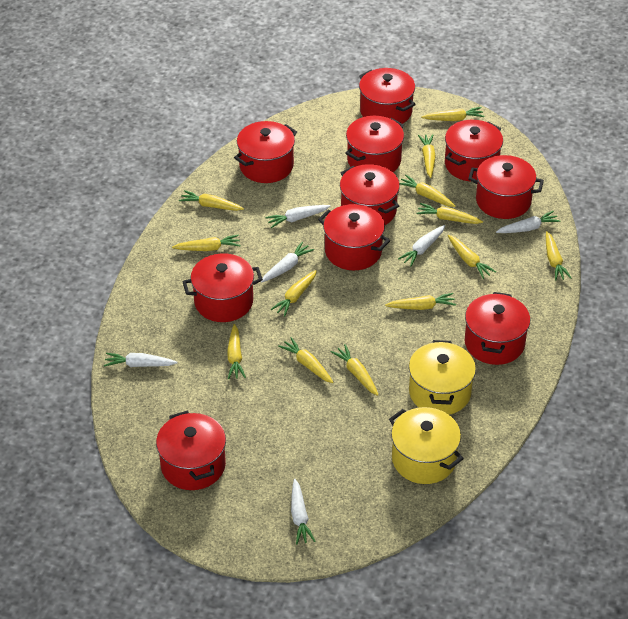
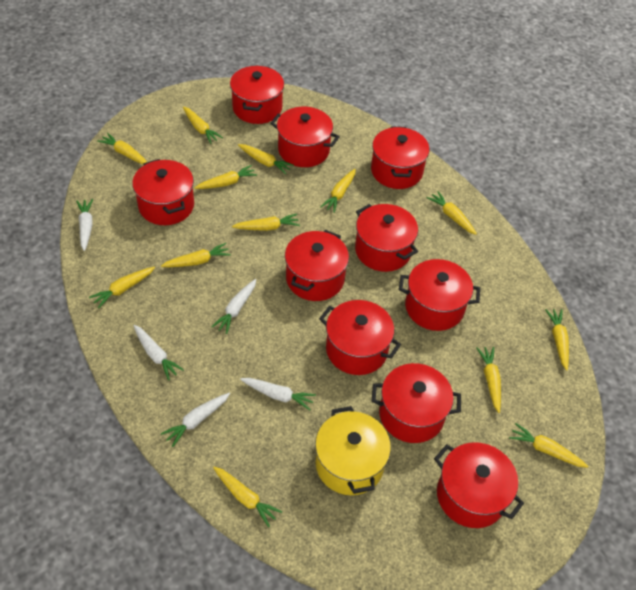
white carrot: [104,353,177,367] [261,242,314,283] [265,205,330,228] [291,479,316,544] [398,225,445,266] [496,211,561,233] = 6 -> [76,199,93,251] [134,325,184,380] [161,393,230,447] [211,279,256,334] [240,378,316,410] = 5
yellow pot: [389,407,464,484] [409,340,476,415] = 2 -> [315,406,391,495] = 1

